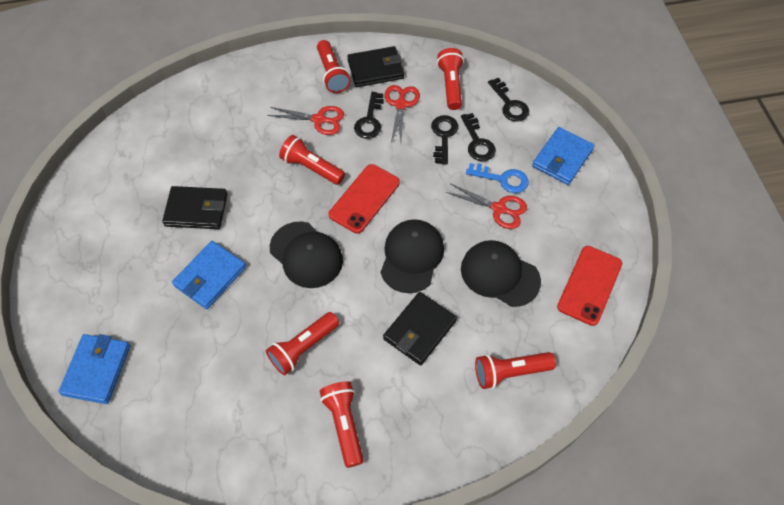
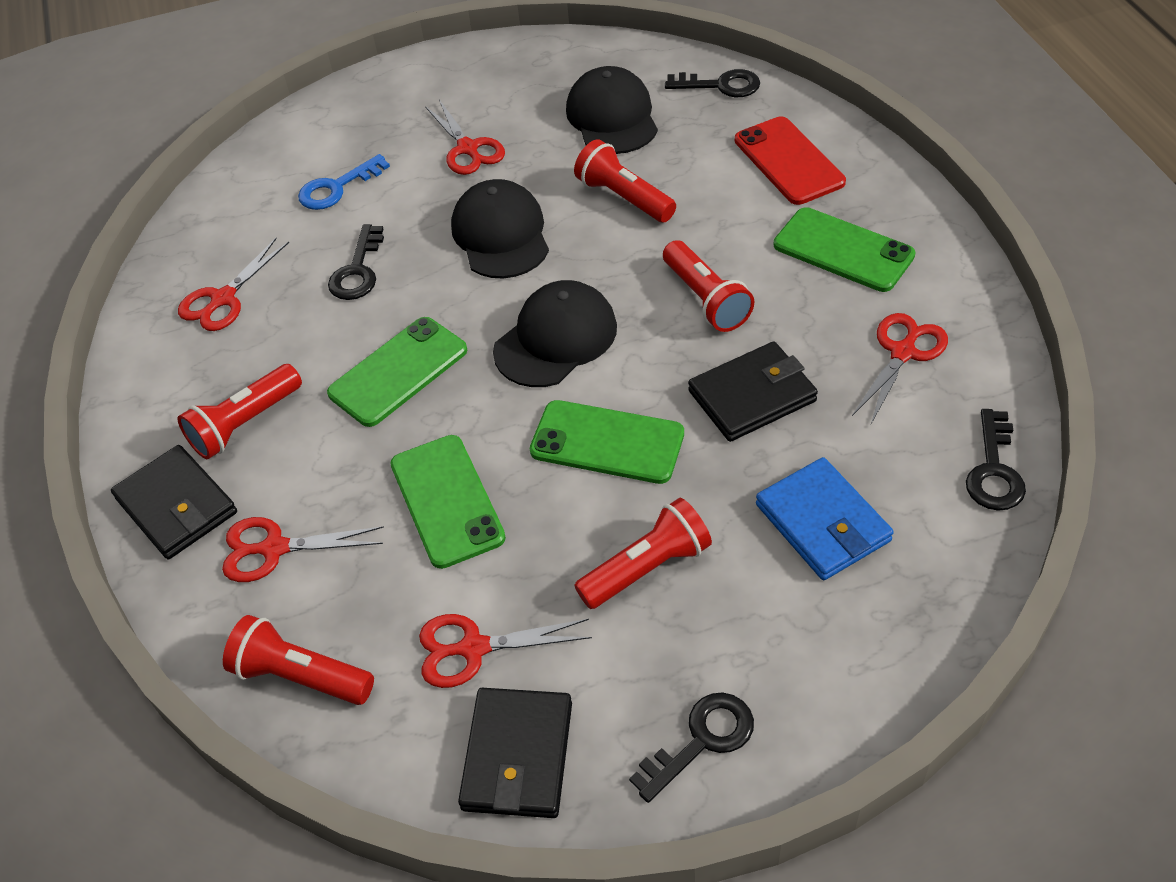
blue wallet: [58,334,130,404] [172,241,246,309] [532,127,595,185] = 3 -> [756,457,894,580] = 1
green phone: none = 0 -> [327,317,467,427] [390,435,506,569] [530,400,684,484] [774,207,916,292] = 4
red flashlight: [266,312,339,375] [279,135,345,185] [317,40,351,93] [320,381,364,468] [437,48,464,110] [475,352,556,389] = 6 -> [177,364,302,459] [223,615,374,705] [574,139,676,223] [574,498,712,609] [663,240,754,332] = 5
red phone: [328,164,400,234] [557,246,622,326] = 2 -> [735,116,846,205] = 1
red scissors: [267,106,344,135] [384,85,420,143] [446,183,527,229] = 3 -> [178,238,289,331] [222,517,384,582] [419,614,592,688] [425,100,505,175] [852,313,948,424] = 5

